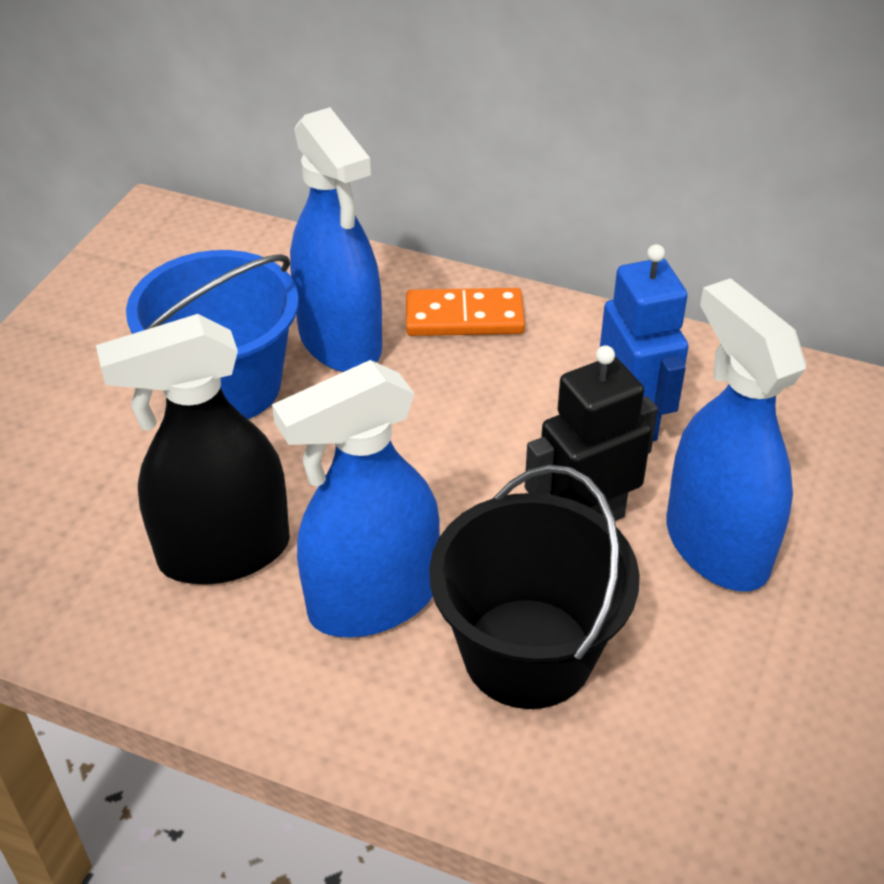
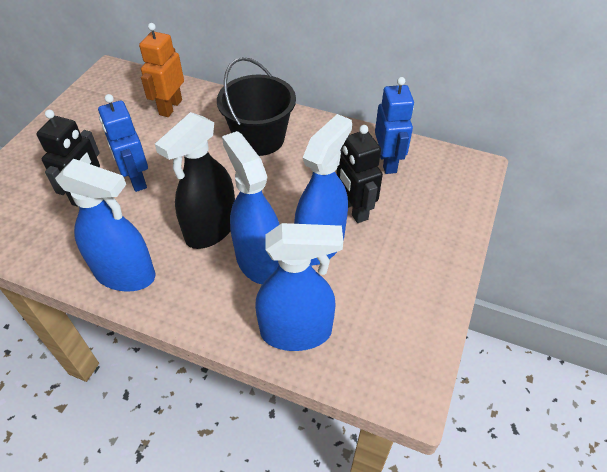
black robot: [525,345,658,521] = 1 -> [36,110,100,207] [336,125,383,223] = 2
blue bucket: [126,250,299,419] = 1 -> none = 0
blue robot: [600,244,688,441] = 1 -> [98,94,148,192] [375,77,414,174] = 2
blue spray bottle: [272,360,440,637] [290,107,382,372] [667,278,806,591] = 3 -> [55,159,155,292] [222,131,280,284] [255,223,343,351] [294,114,352,266] = 4
orange domino: [406,288,525,336] = 1 -> none = 0
orange robot: none = 0 -> [139,23,184,117] = 1

